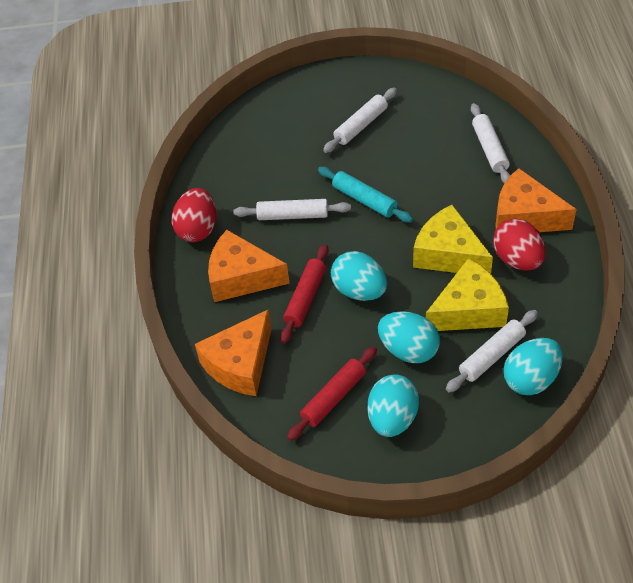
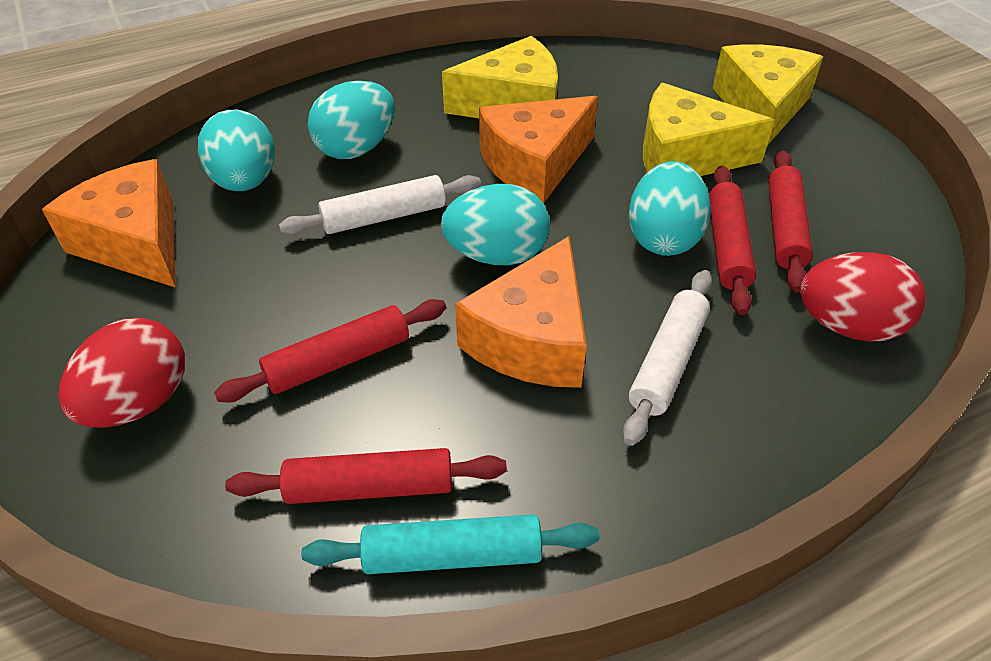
red rolling pin: [280,244,329,344] [287,346,377,441] = 2 -> [214,299,446,402] [225,448,507,504] [709,166,756,315] [768,151,813,293] = 4
white rolling pin: [233,199,351,220] [323,88,397,153] [446,310,538,392] [471,103,510,184] = 4 -> [279,175,481,235] [623,270,712,446] = 2
yellow cheese: [413,205,493,274] [426,258,509,331] = 2 -> [442,36,558,118] [643,83,775,176] [713,44,823,144] = 3

